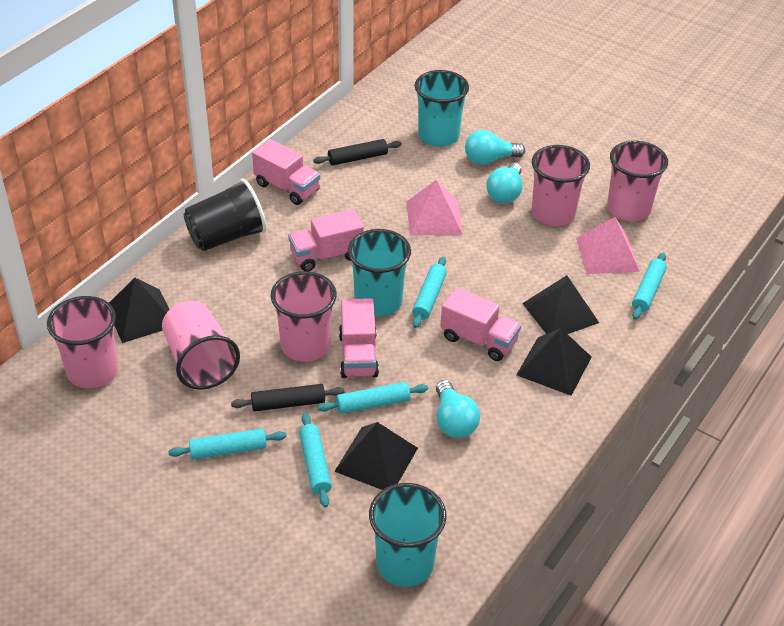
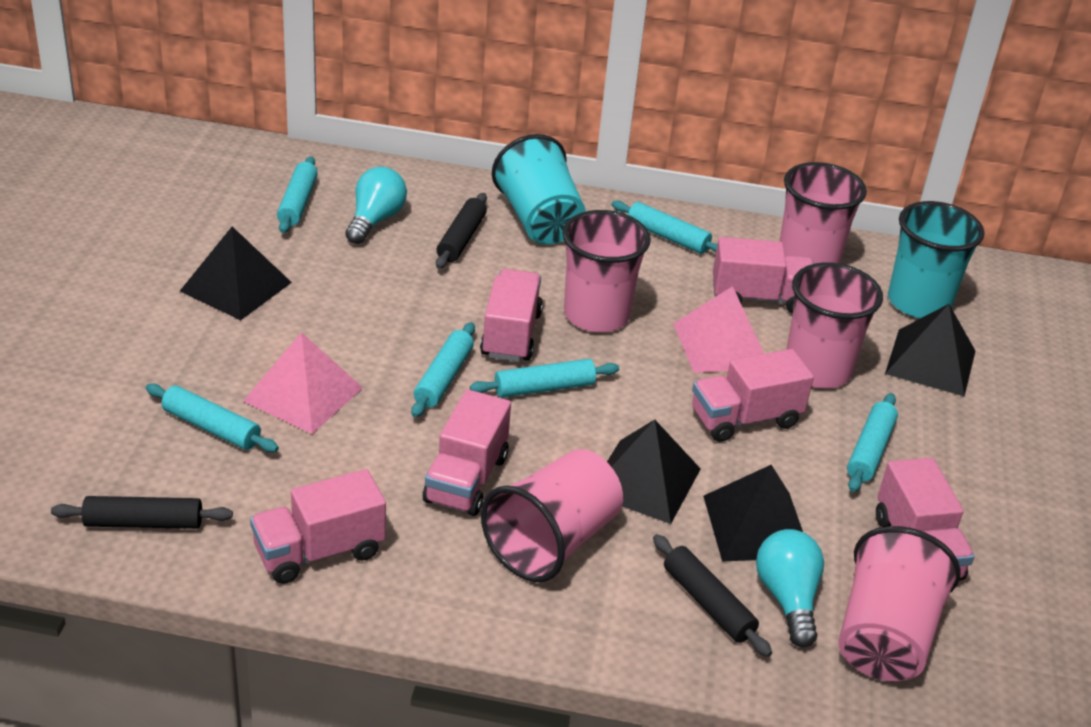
black cup: [184,179,267,251] = 1 -> none = 0
black rolling pin: [231,384,345,411] [313,139,402,165] = 2 -> [51,496,233,529] [436,193,487,269] [653,534,772,657] = 3
pink truck: [252,139,320,205] [288,209,364,271] [339,298,379,378] [440,287,521,361] = 4 -> [250,469,386,584] [423,389,511,516] [480,269,543,362] [692,349,814,442] [713,237,814,314] [876,458,975,581] = 6
turquoise cup: [348,229,411,316] [369,483,447,587] [415,70,469,147] = 3 -> [492,134,586,244] [888,201,985,318] = 2
turquoise light bulb: [436,380,480,438] [465,130,525,165] [486,163,522,204] = 3 -> [345,167,407,244] [756,529,824,648] = 2
turquoise rolling pin: [168,429,286,460] [299,413,332,507] [318,382,428,414] [412,257,447,328] [632,253,667,320] = 5 -> [146,384,279,452] [277,156,318,233] [411,322,475,417] [470,359,619,398] [611,200,717,254] [847,393,898,492] = 6

